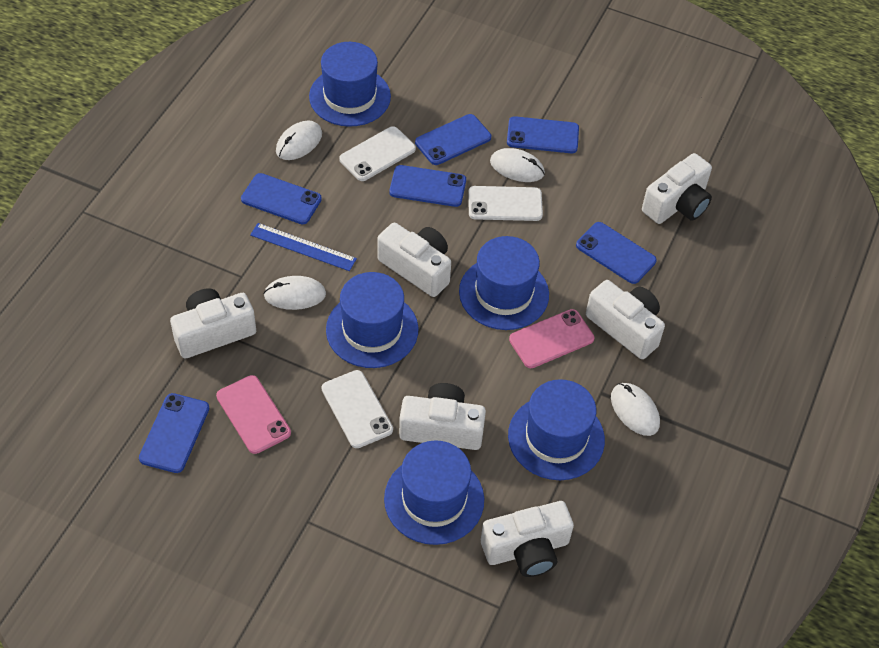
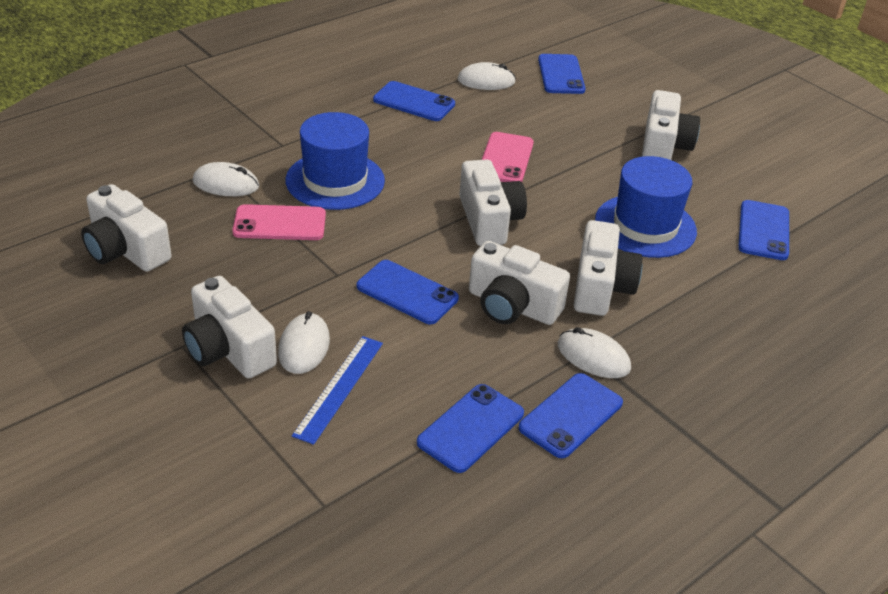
blue hat: [309,42,391,127] [326,272,418,368] [384,440,484,545] [459,236,549,330] [508,379,605,480] = 5 -> [285,112,385,210] [595,156,697,258] = 2
white phone: [321,370,393,448] [339,126,416,181] [468,186,543,221] = 3 -> none = 0

